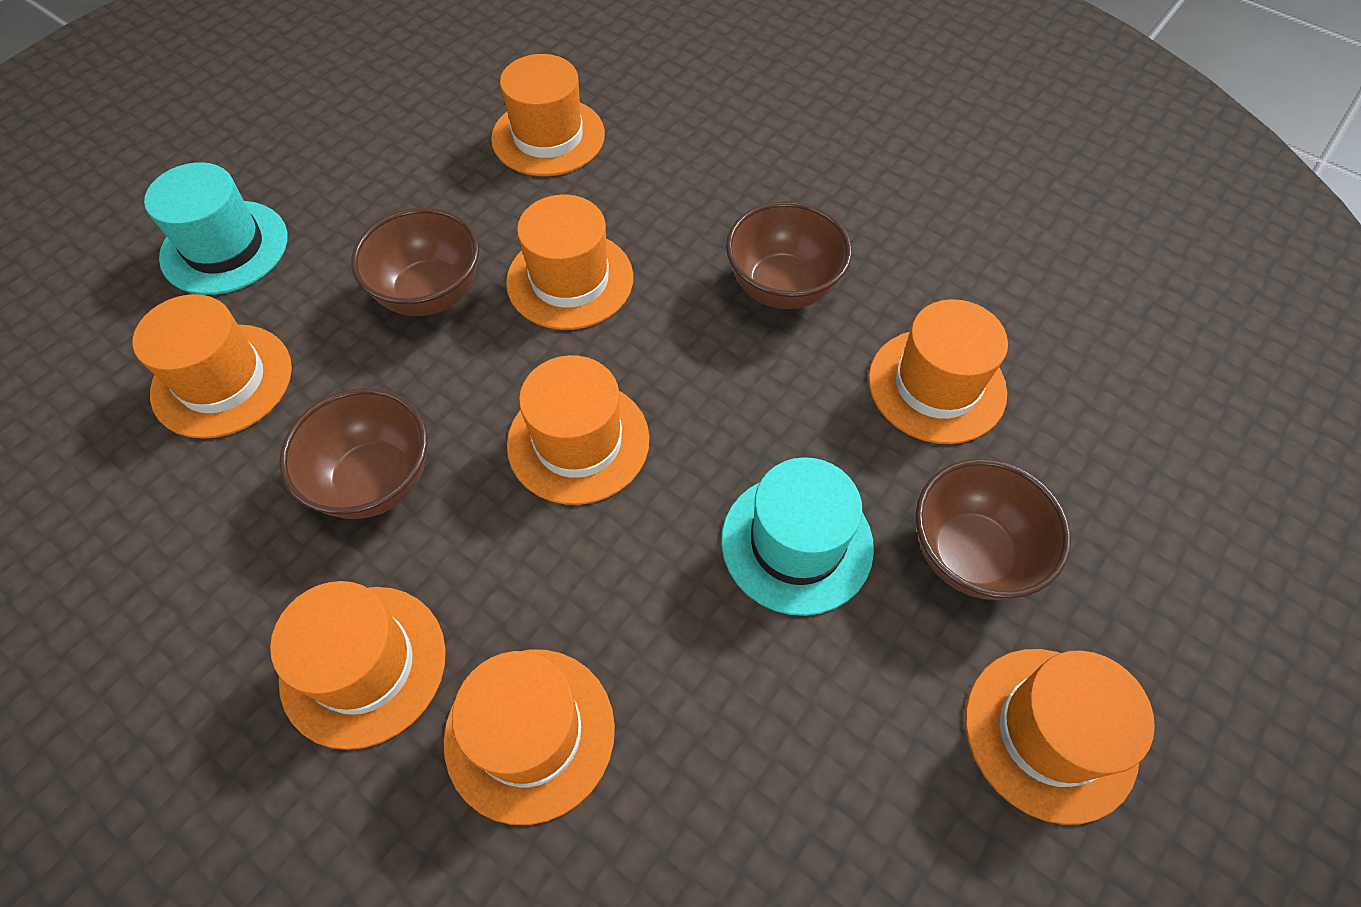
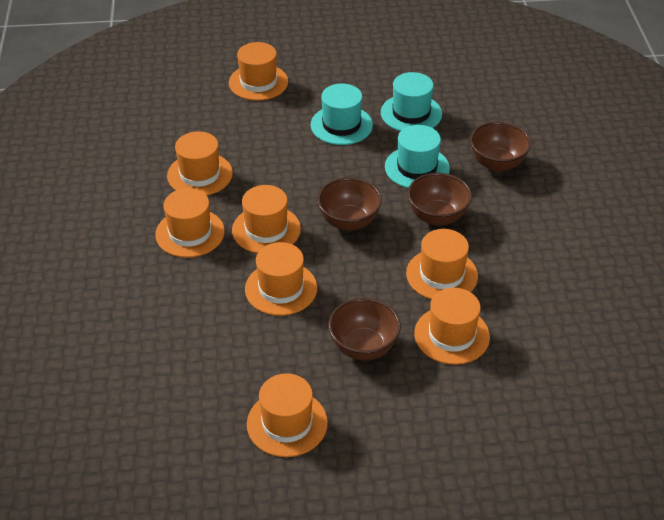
turquoise hat: [144,162,287,295] [721,457,874,616] = 2 -> [311,84,373,145] [381,72,442,131] [385,125,450,188] = 3

